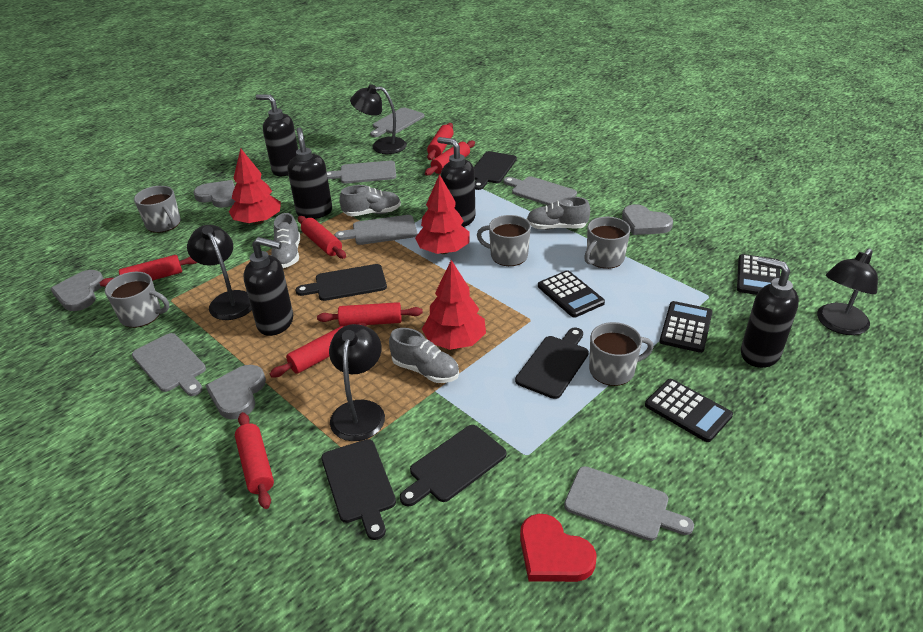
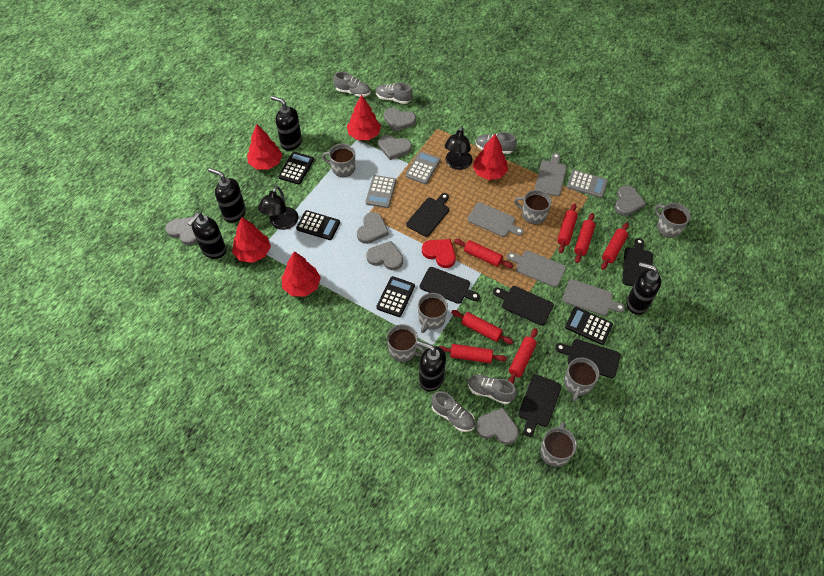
black cutting board: [296,264,387,301] [321,439,396,540] [400,425,507,506] [474,151,517,190] [515,328,589,399] = 5 -> [406,193,449,237] [420,267,480,304] [493,286,554,326] [518,374,562,437] [555,339,620,378] [622,238,653,286] = 6
black lamp: [187,225,252,320] [329,324,385,441] [350,84,407,154] [817,248,878,335] = 4 -> [258,186,298,230] [445,126,472,170] = 2
grey calculator: none = 0 -> [365,175,396,208] [405,151,441,184] [567,170,608,198] = 3
grey cutting board: [132,333,206,396] [327,161,396,184] [335,215,417,245] [370,107,424,137] [504,176,577,205] [564,466,694,541] = 6 -> [467,202,524,237] [507,251,566,287] [535,153,567,196] [562,279,625,316] = 4
grey heart: [50,270,104,311] [193,180,235,208] [205,365,266,419] [622,204,673,235] = 4 -> [165,217,197,245] [357,212,389,244] [366,241,403,270] [378,135,412,160] [384,108,416,132] [476,407,519,445] [615,185,646,216] = 7
grey mug: [105,272,170,328] [134,186,181,233] [477,215,531,266] [584,217,630,269] [589,322,653,386] = 5 -> [322,143,355,177] [387,324,425,362] [418,293,448,333] [514,190,552,224] [540,422,577,467] [564,358,599,401] [655,203,691,238] = 7
grey shoe: [271,213,300,268] [339,185,401,216] [389,328,459,383] [527,197,590,230] = 4 -> [334,72,371,97] [376,83,413,104] [431,391,475,432] [468,374,517,404] [476,132,517,154] = 5
red tree: [229,148,281,224] [415,174,470,254] [422,260,486,350] = 3 -> [232,217,271,263] [247,124,283,170] [282,251,321,297] [347,95,381,140] [472,134,508,180] = 5

